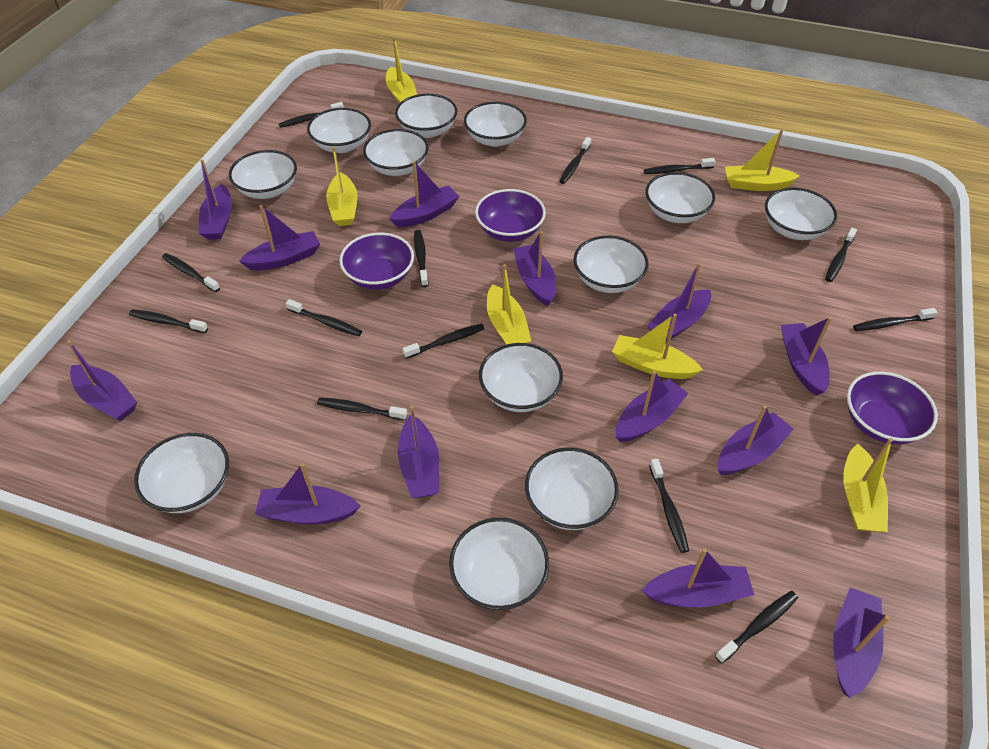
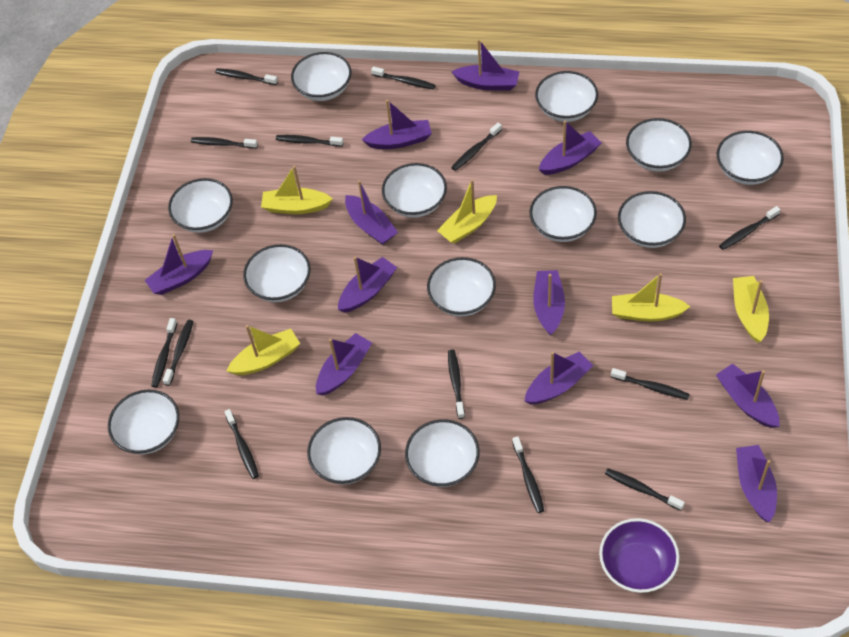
purple boat: [67,340,138,421] [199,159,232,240] [239,205,320,271] [255,463,360,525] [389,161,459,227] [398,406,440,498] [513,231,556,306] [616,371,689,442] [642,548,755,607] [647,263,711,342] [718,405,793,475] [781,317,832,396] [833,587,890,698] = 13 -> [145,234,213,295] [316,333,372,395] [338,257,397,313] [345,180,398,245] [362,100,432,149] [451,39,520,91] [524,351,593,404] [533,270,565,336] [539,121,602,175] [716,364,779,428] [736,445,777,522] = 11
purple bowl: [339,233,414,290] [475,189,546,242] [847,372,938,444] = 3 -> [599,518,679,593] = 1
white bowl: [134,433,229,513] [229,150,297,199] [307,108,371,153] [363,129,429,176] [395,94,457,138] [449,518,549,610] [464,102,527,147] [479,343,563,412] [525,447,619,530] [573,236,649,293] [646,172,715,223] [765,188,837,240] = 12 -> [108,390,179,454] [168,178,233,233] [243,244,310,302] [291,52,351,101] [307,417,381,484] [382,163,447,218] [405,419,479,487] [427,257,496,316] [530,186,597,242] [535,71,598,122] [618,191,686,248] [626,118,692,172] [717,131,784,185] = 13
yellow boat: [326,147,357,226] [386,37,417,103] [487,264,531,345] [612,313,703,379] [725,129,800,191] [843,438,893,532] = 6 -> [227,325,300,375] [261,166,333,214] [437,179,497,244] [612,273,691,322] [733,276,769,343] = 5

